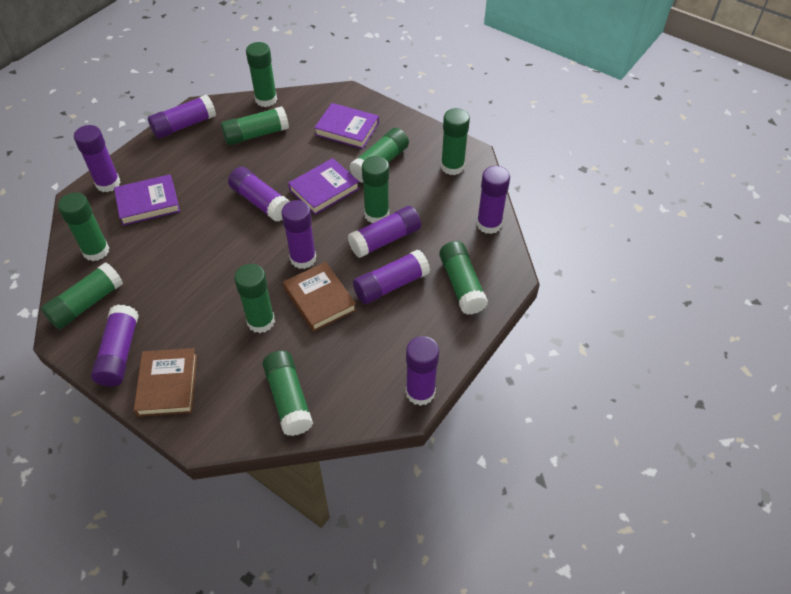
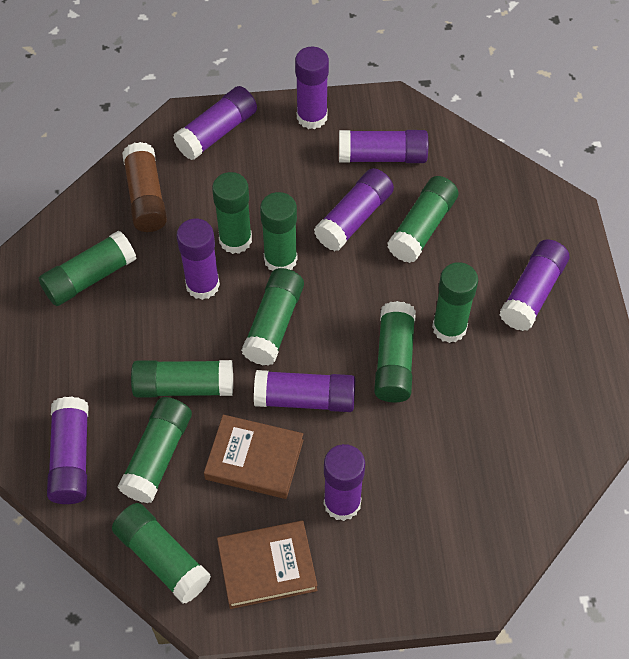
brown glue stick: none = 0 -> [122,142,167,232] = 1
purple book: [114,174,180,226] [288,158,360,215] [314,103,379,149] = 3 -> none = 0

